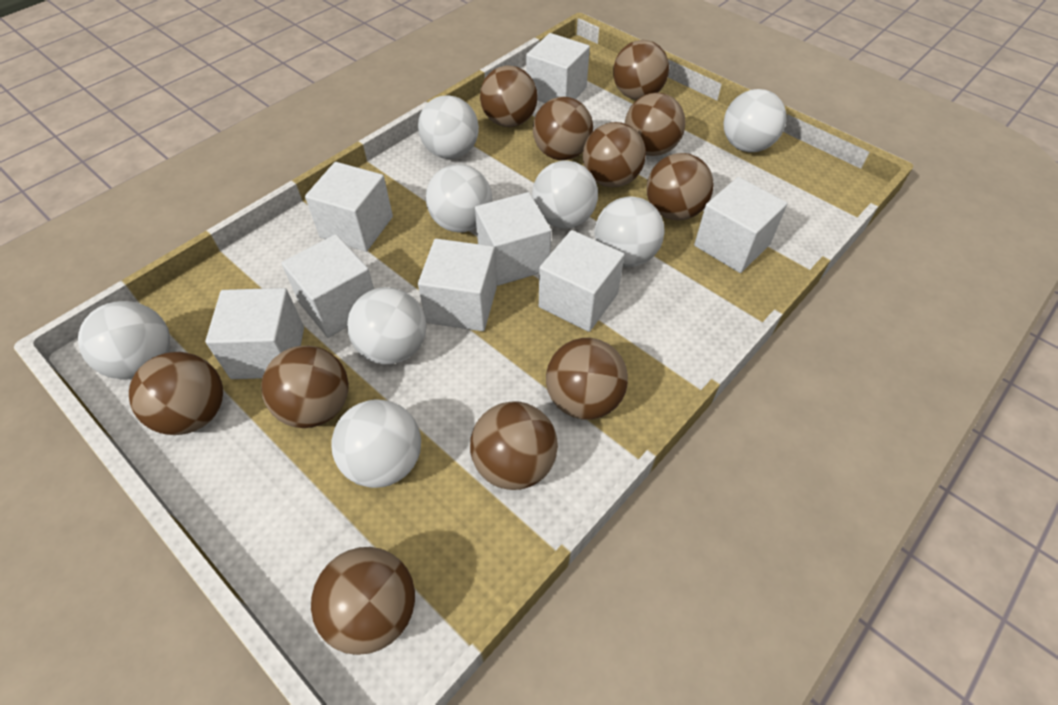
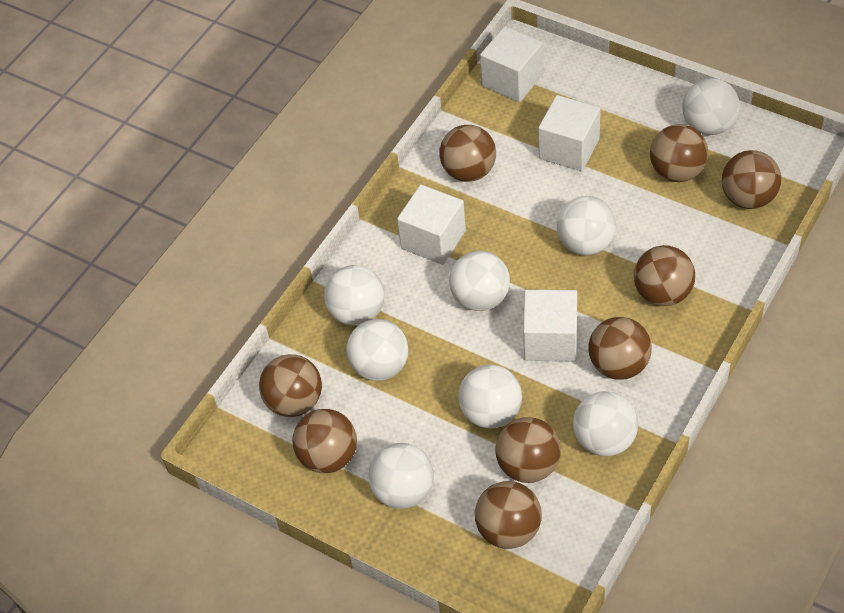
brown ball: [129,352,223,435] [261,346,349,428] [311,547,415,655] [470,401,558,490] [480,65,538,127] [533,97,593,160] [546,338,628,420] [583,122,646,187] [613,40,669,100] [625,93,686,156] [646,153,714,220] = 11 -> [259,354,322,417] [293,409,357,473] [440,125,496,182] [475,481,542,549] [495,417,561,483] [588,317,652,380] [634,245,695,306] [650,124,708,182] [722,150,781,209] = 9
white cube: [205,288,304,379] [282,234,374,338] [305,162,393,252] [418,239,497,331] [475,192,551,286] [526,33,590,103] [539,230,625,332] [694,177,787,273] = 8 -> [397,185,466,265] [480,26,543,102] [523,290,577,361] [538,95,600,171] = 4

